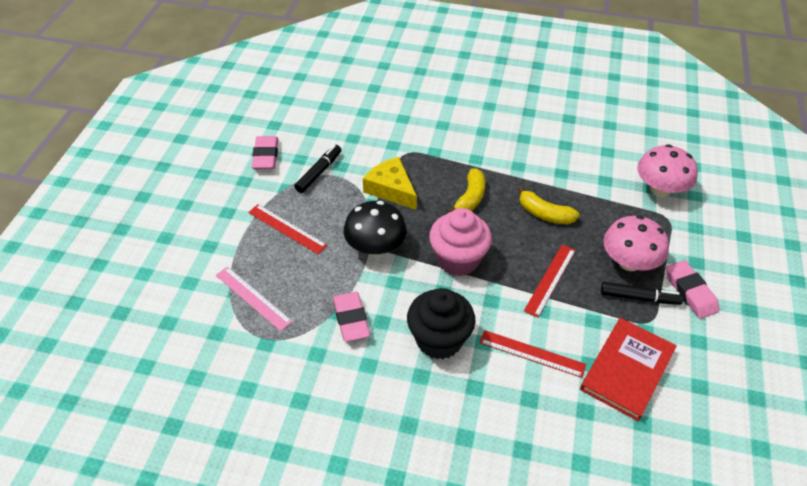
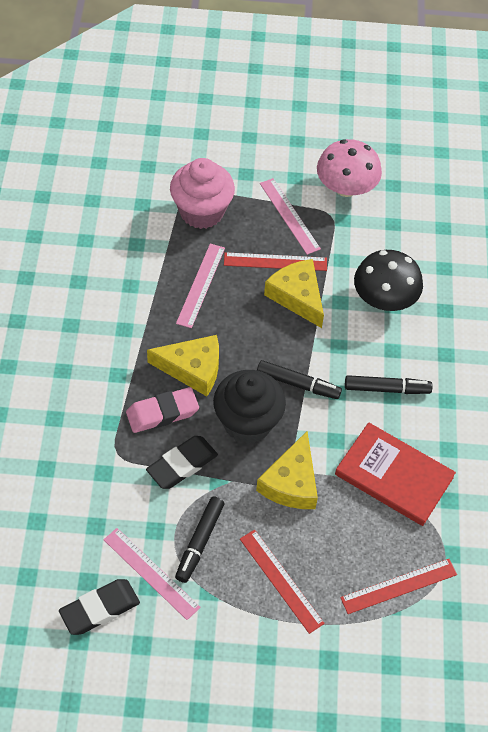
black eraser: none = 0 -> [59,579,140,635] [146,436,218,489] = 2
black marker: [294,145,341,193] [601,282,684,305] = 2 -> [175,497,225,583] [257,360,342,399] [345,375,433,394] = 3
pink eraser: [252,136,278,169] [333,292,370,342] [666,260,719,319] = 3 -> [126,387,199,433] = 1
pink mushroom: [603,215,669,271] [637,144,698,197] = 2 -> [317,139,382,197] = 1
pink ruler: [216,267,293,331] = 1 -> [104,528,200,620] [176,244,225,328] [260,178,321,255] = 3
yellow banana: [447,168,486,213] [518,186,580,224] = 2 -> none = 0
yellow cheese: [363,157,417,210] = 1 -> [147,335,219,396] [256,431,318,509] [264,259,324,328] = 3

